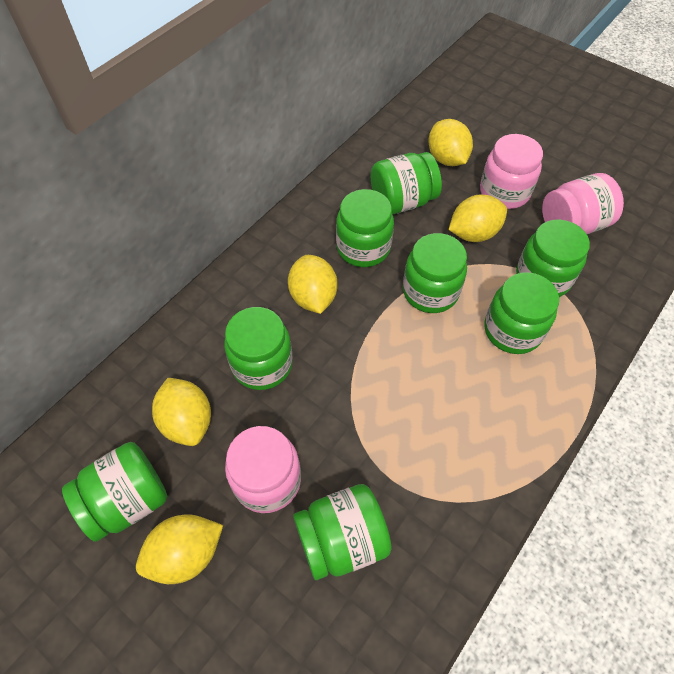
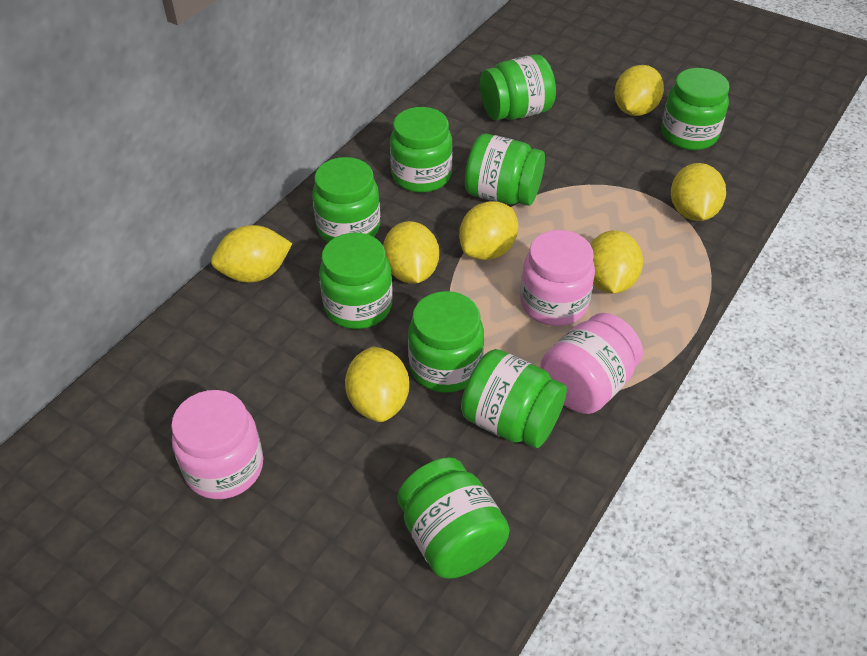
green jar: [62,442,167,542] [224,307,293,390] [293,484,392,580] [336,189,394,267] [371,152,442,215] [403,233,467,313] [485,272,559,354] [516,220,590,297] = 8 -> [312,157,380,242] [319,233,393,329] [390,107,453,193] [397,457,510,579] [408,291,484,393] [461,349,567,448] [465,134,545,206] [480,54,556,120] [661,68,730,150] = 9
yellow lemon: [136,514,223,584] [152,378,211,446] [288,255,337,314] [428,119,473,166] [449,195,507,242] = 5 -> [211,225,292,282] [345,347,409,422] [383,221,439,284] [459,201,518,260] [590,230,643,294] [615,65,664,116] [671,163,726,221] = 7

